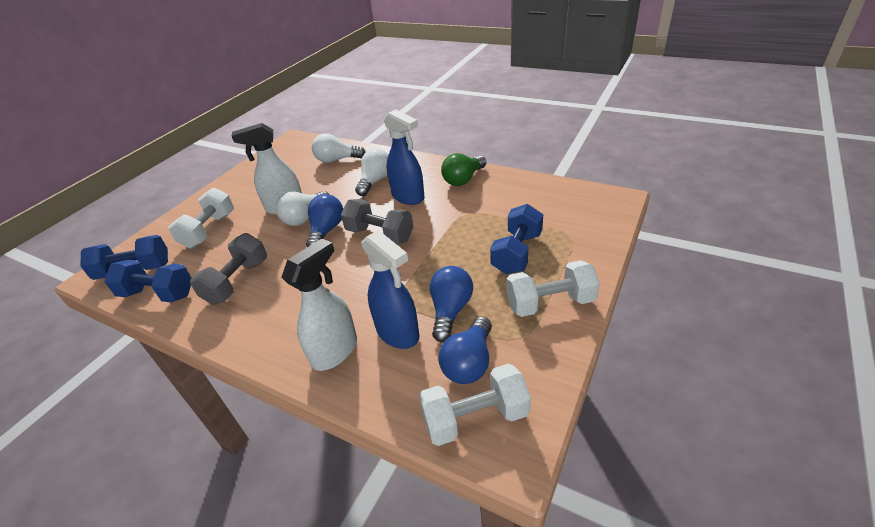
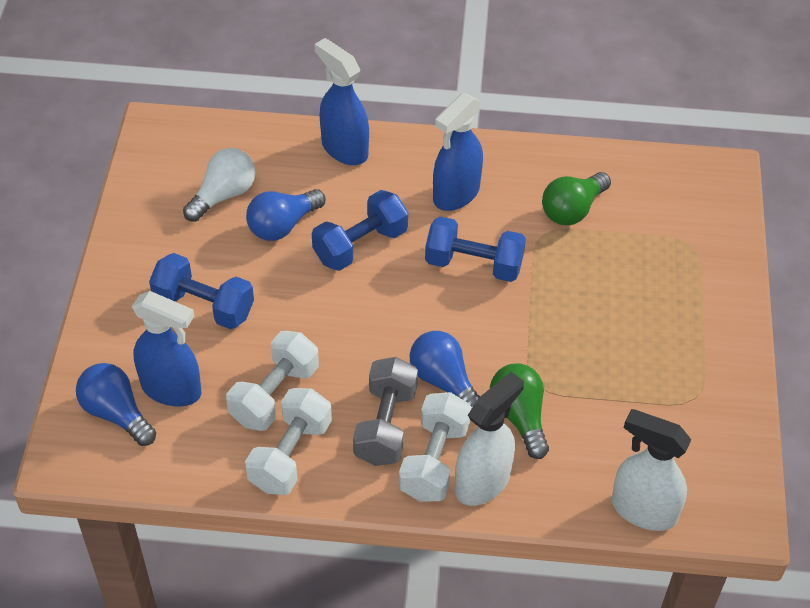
blue spray bottle: [361,230,419,349] [384,109,424,205] = 2 -> [132,291,201,407] [314,38,369,165] [433,93,483,211] = 3
green light bulb: [441,153,486,186] = 1 -> [490,363,549,459] [542,172,611,225] = 2
grey dumbbell: [190,233,267,305] [341,199,414,244] = 2 -> [353,357,418,466] = 1
white light bulb: [276,191,328,226] [312,133,366,163] [355,148,389,196] = 3 -> [183,148,255,222] = 1

